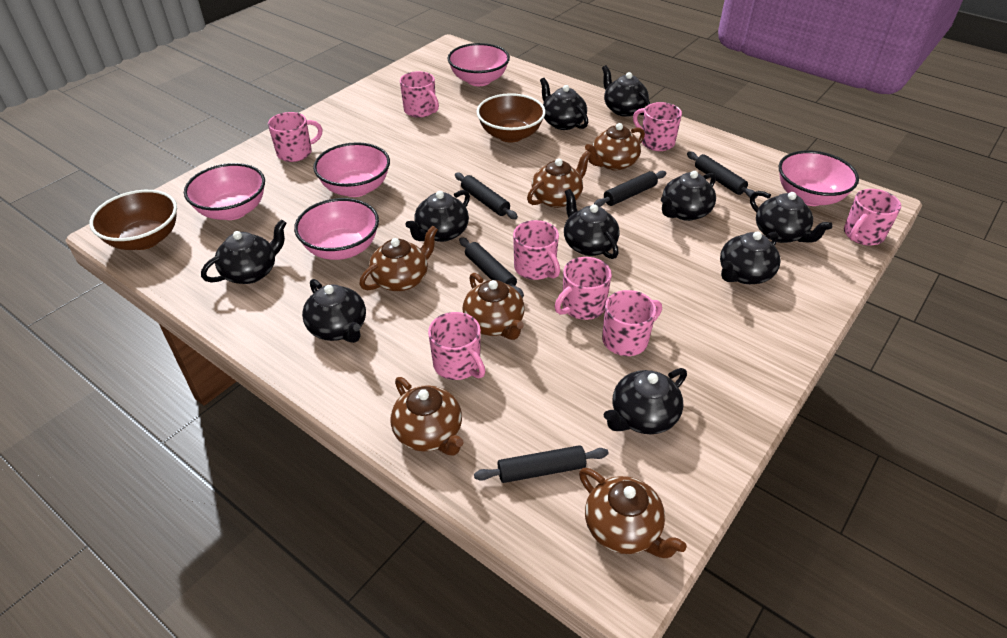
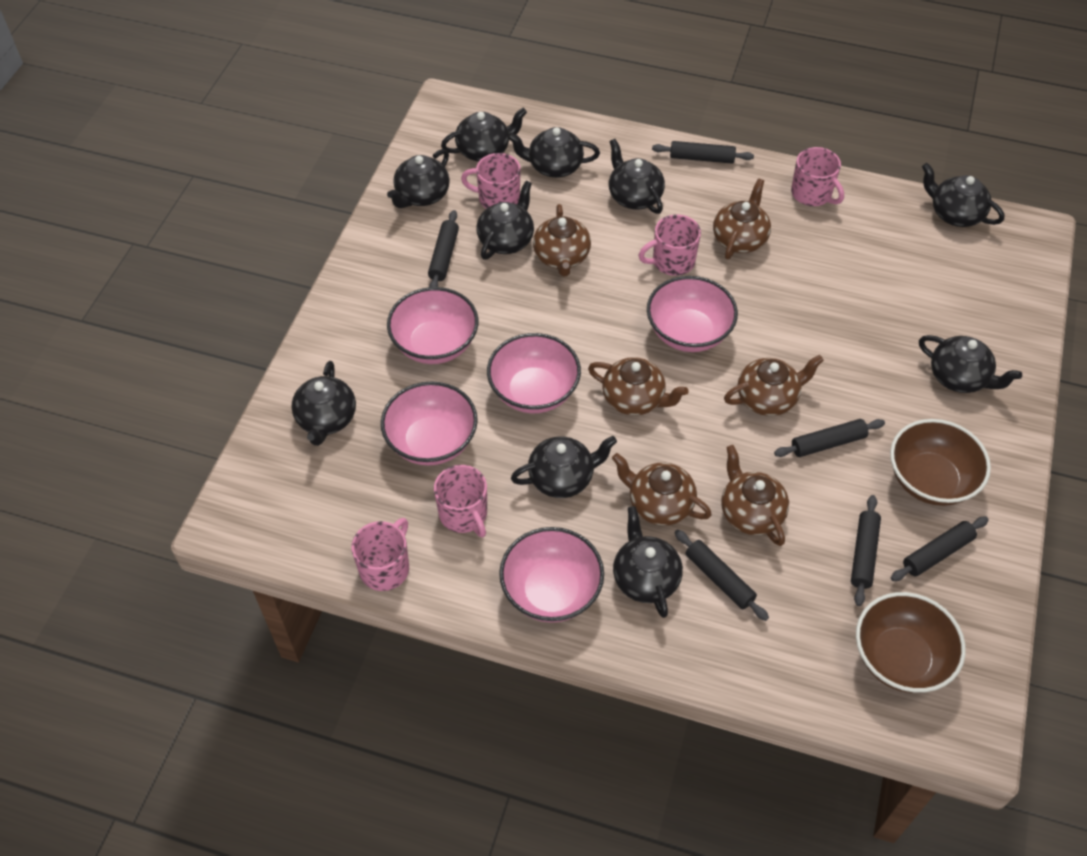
black rolling pin: [455,173,518,219] [459,237,524,298] [474,445,609,483] [594,171,666,207] [687,152,757,199] = 5 -> [428,210,459,287] [652,141,754,164] [675,530,769,621] [774,419,885,457] [851,495,881,606] [891,516,989,581] = 6
pink mug: [268,112,323,162] [400,71,439,118] [428,312,485,380] [513,220,560,280] [555,257,612,320] [602,290,662,356] [633,102,682,151] [844,189,901,246] = 8 -> [351,518,409,591] [434,465,487,537] [461,153,521,209] [638,214,701,276] [791,147,844,206] = 5

